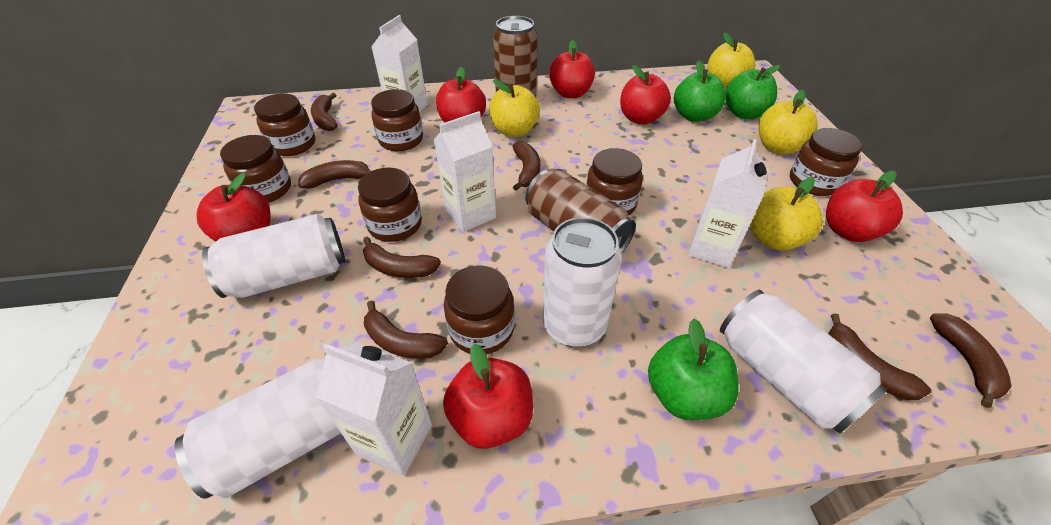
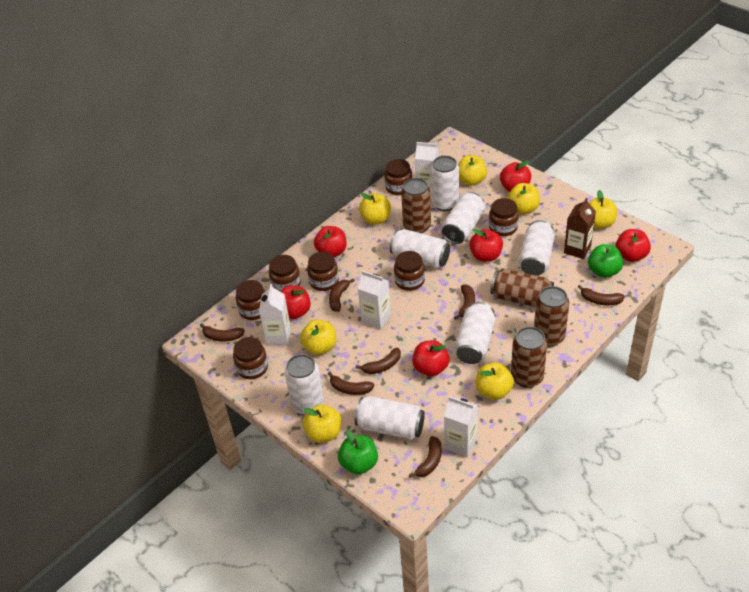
brown can: [493,16,538,97] [526,169,636,254] = 2 -> [401,178,431,233] [490,268,554,307] [511,327,547,388] [534,286,569,346] = 4
brown carton: none = 0 -> [564,198,596,259] = 1
green apple: [648,319,739,420] [674,61,725,122] [725,65,780,119] = 3 -> [338,430,378,474] [588,244,623,278] = 2
white can: [175,359,341,499] [202,214,345,298] [543,217,622,347] [720,290,887,433] = 4 -> [285,354,324,415] [355,396,425,440] [390,229,450,268] [431,156,459,211] [442,192,485,244] [454,302,495,364] [519,220,555,276] = 7
yellow apple: [489,80,540,137] [707,32,755,89] [750,177,823,250] [758,90,818,154] = 4 -> [300,320,336,355] [302,404,341,443] [359,193,391,225] [458,155,487,186] [476,363,514,400] [507,183,540,214] [589,190,617,229] = 7

